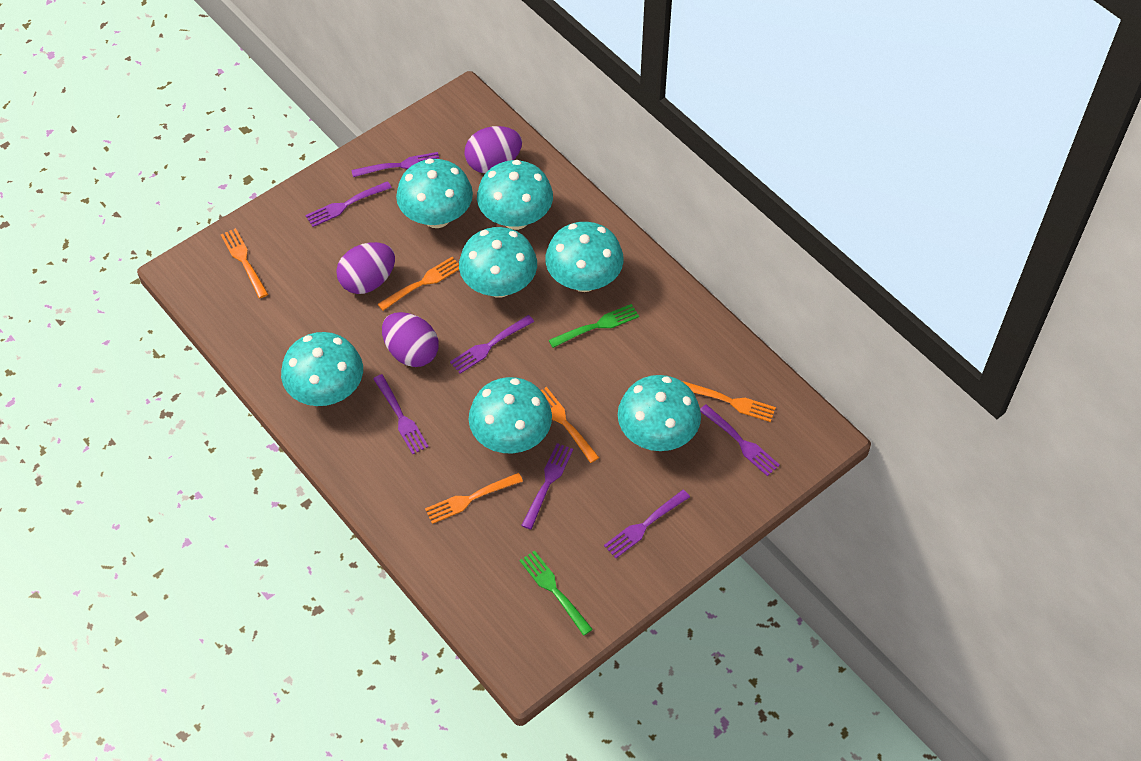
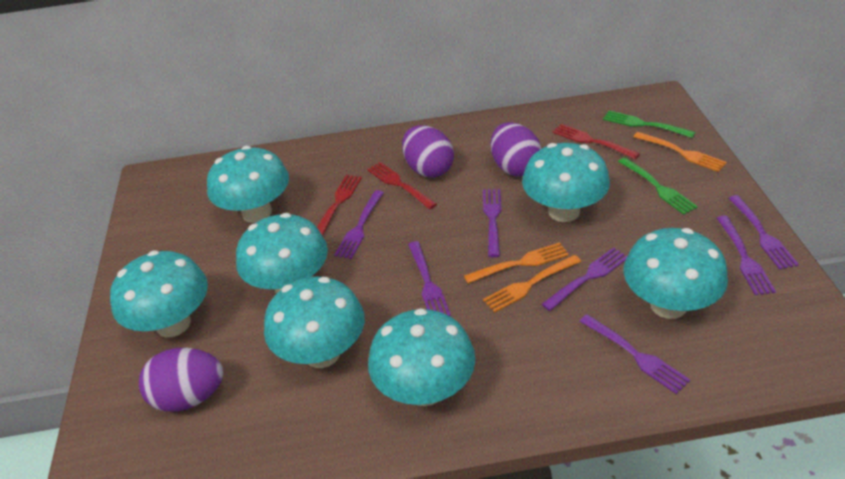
orange fork: [221,228,268,298] [378,257,459,311] [425,473,523,524] [541,387,599,463] [682,381,776,422] = 5 -> [464,242,569,284] [483,255,581,313] [633,132,727,172] = 3
red fork: none = 0 -> [317,175,362,236] [367,162,437,209] [553,124,640,159] = 3

